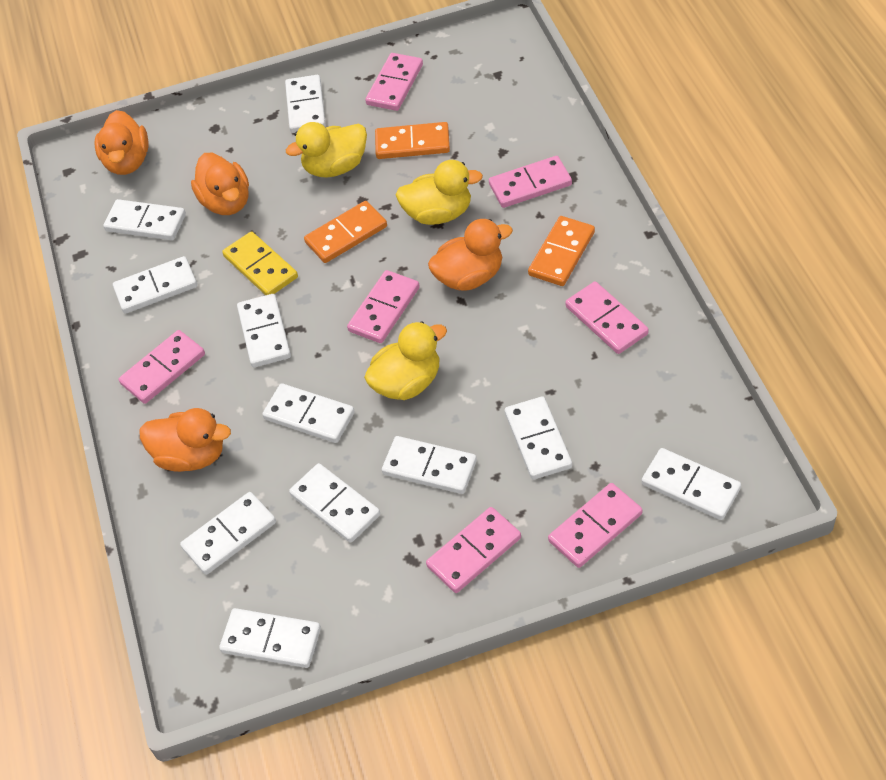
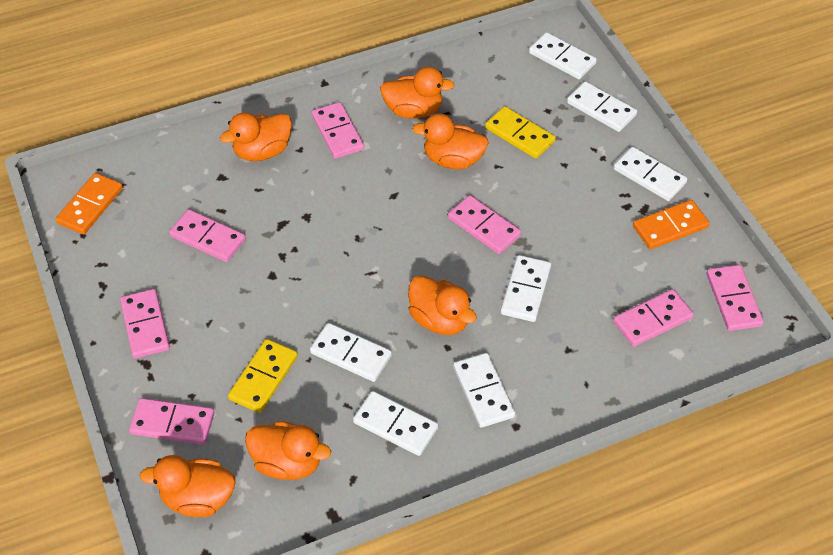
orange domino: [304,201,387,263] [375,122,450,159] [528,216,595,286] = 3 -> [55,173,123,234] [633,200,710,249] = 2
orange duck: [94,110,149,175] [139,408,231,472] [191,153,249,215] [428,219,513,291] = 4 -> [140,455,236,517] [220,112,292,161] [245,421,331,480] [380,67,455,119] [408,275,477,335] [412,114,489,169] = 6
white domino: [103,199,186,240] [113,256,197,314] [180,492,276,575] [219,608,321,668] [237,294,291,367] [262,383,355,443] [285,75,326,133] [289,463,380,543] [382,436,477,494] [505,396,572,480] [641,448,741,520] = 11 -> [310,323,392,382] [353,391,438,456] [453,353,515,428] [501,255,551,322] [529,32,597,79] [567,81,637,132] [614,147,687,201] = 7
yellow domino: [222,231,298,295] = 1 -> [228,339,298,413] [485,106,556,159] = 2
yellow duck: [286,122,367,178] [364,322,447,400] [396,160,483,225] = 3 -> none = 0

